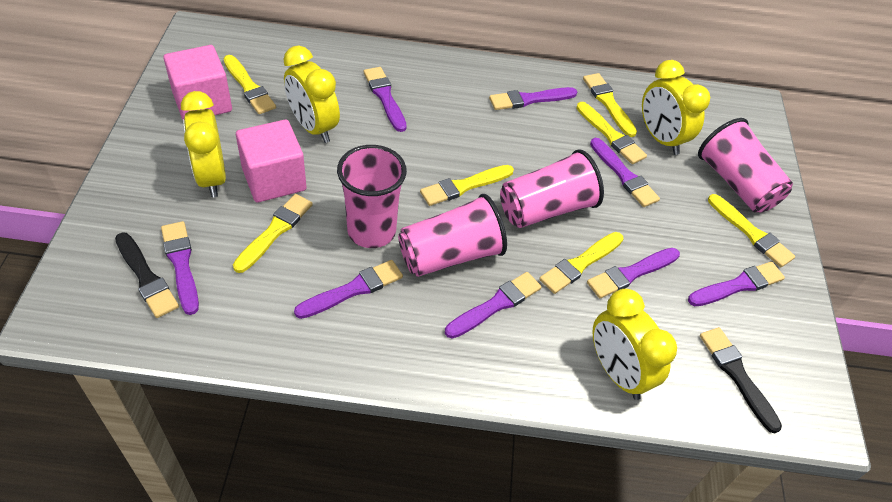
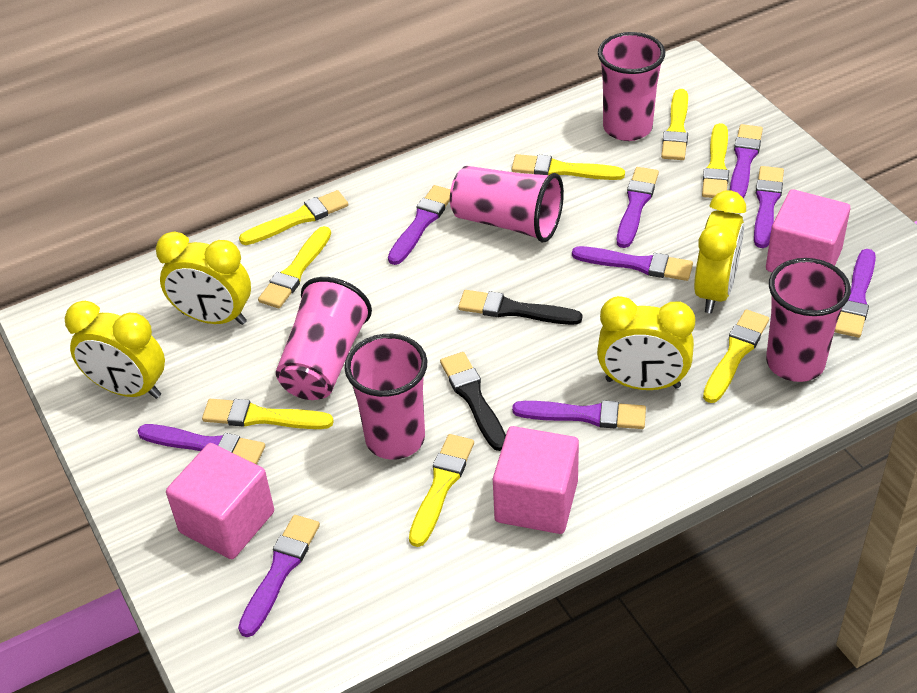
pink cube: [163,45,232,121] [236,120,306,202] = 2 -> [166,443,274,559] [493,426,579,534] [766,189,850,272] = 3
pink cup: [337,145,407,248] [398,194,507,277] [500,149,604,228] [698,118,793,213] = 4 -> [276,277,372,400] [344,334,427,460] [450,166,564,242] [598,32,665,141] [766,258,851,382] = 5
purple brush: [161,221,199,315] [294,260,403,319] [364,67,407,132] [445,272,541,339] [489,87,577,110] [587,248,680,298] [590,138,660,207] [688,262,785,306] = 8 -> [138,424,265,465] [238,515,320,637] [388,185,451,265] [512,400,646,429] [572,246,693,281] [617,167,659,248] [730,124,763,199] [754,166,784,248] [834,249,876,338] = 9
yellow brush: [224,55,276,114] [233,194,313,273] [420,165,514,206] [539,232,624,294] [577,102,647,164] [583,73,637,137] [708,194,795,267] = 7 -> [202,399,334,429] [239,190,348,245] [258,226,331,308] [409,434,474,547] [512,154,625,180] [661,89,688,160] [702,123,729,198] [703,310,769,403] = 8

